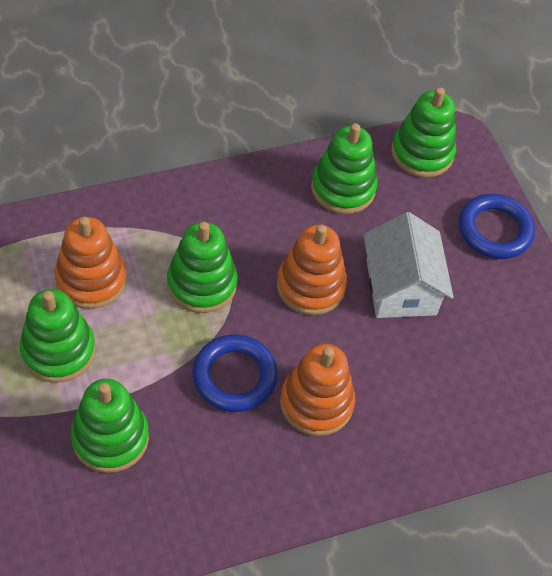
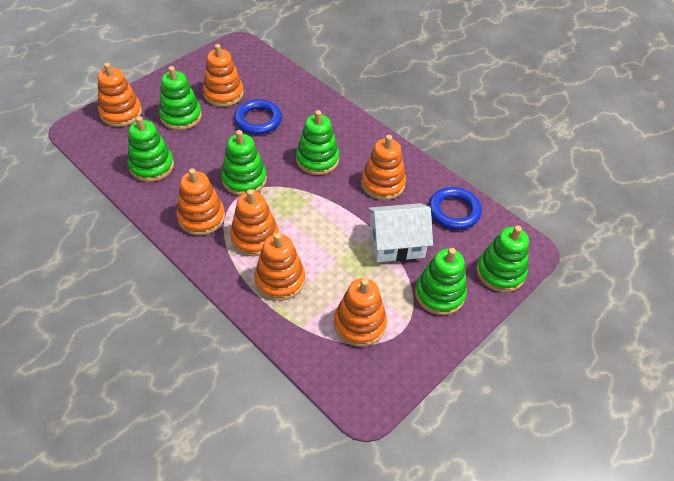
green stacking toy: [20,289,95,383] [71,379,149,473] [167,222,237,313] [311,123,378,214] [391,87,456,178] = 5 -> [127,116,174,182] [159,66,202,130] [221,130,267,196] [296,110,339,175] [415,248,467,315] [476,226,529,292] = 6
orange stacking toy: [54,217,127,309] [277,224,347,315] [280,344,355,436] = 3 -> [98,63,142,127] [176,168,225,235] [203,44,244,107] [230,189,279,256] [254,233,305,301] [334,278,387,347] [361,135,406,200] = 7

